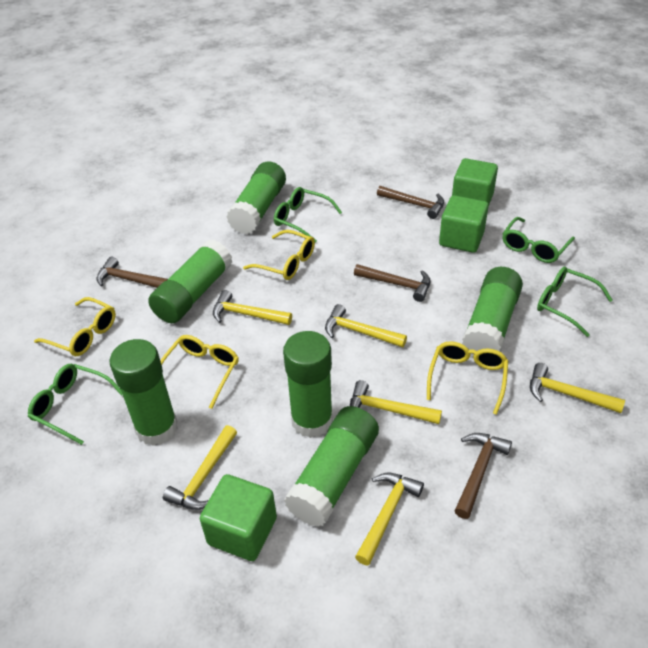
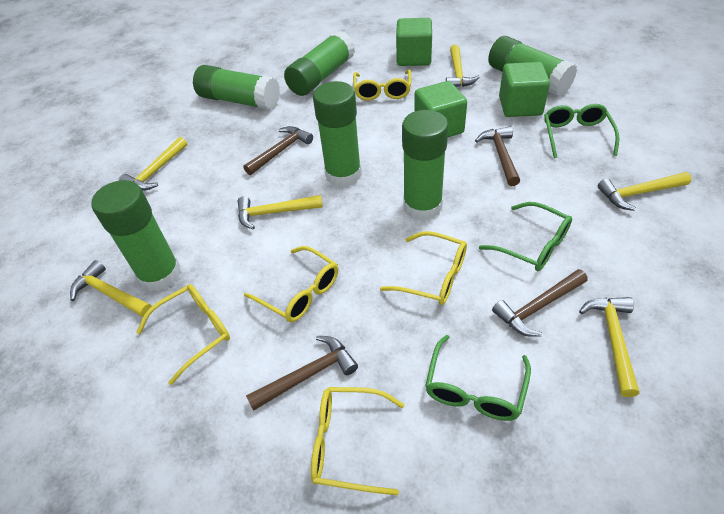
green glasses: [28,364,123,445] [274,187,342,242] [502,217,575,263] [537,267,612,337] = 4 -> [425,335,531,421] [479,202,572,271] [544,104,619,158] = 3
yellow glasses: [34,297,116,356] [160,335,239,409] [243,230,315,280] [427,341,508,415] = 4 -> [136,284,230,385] [244,246,338,322] [311,387,404,495] [353,69,411,101] [380,231,467,305] = 5

